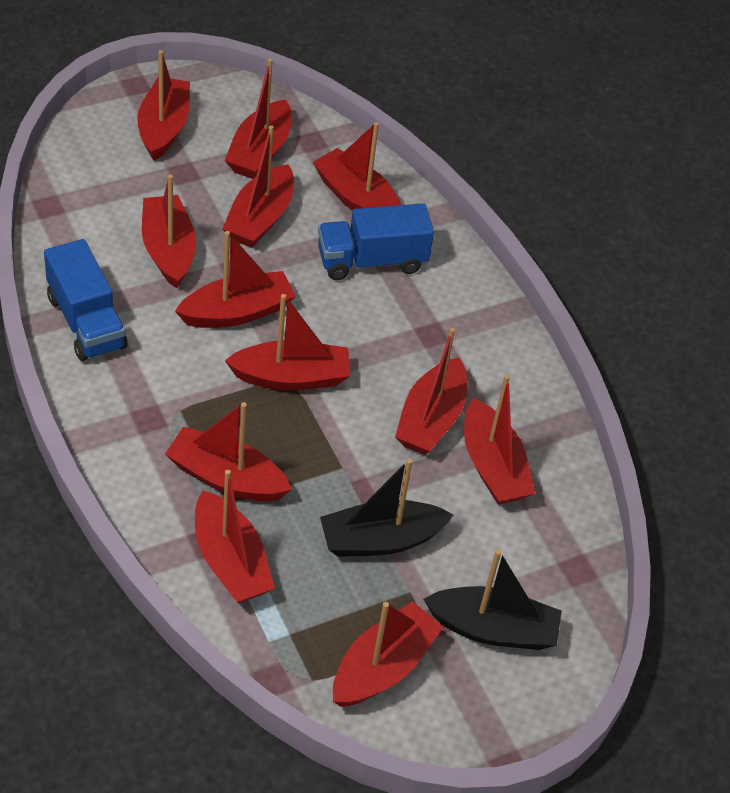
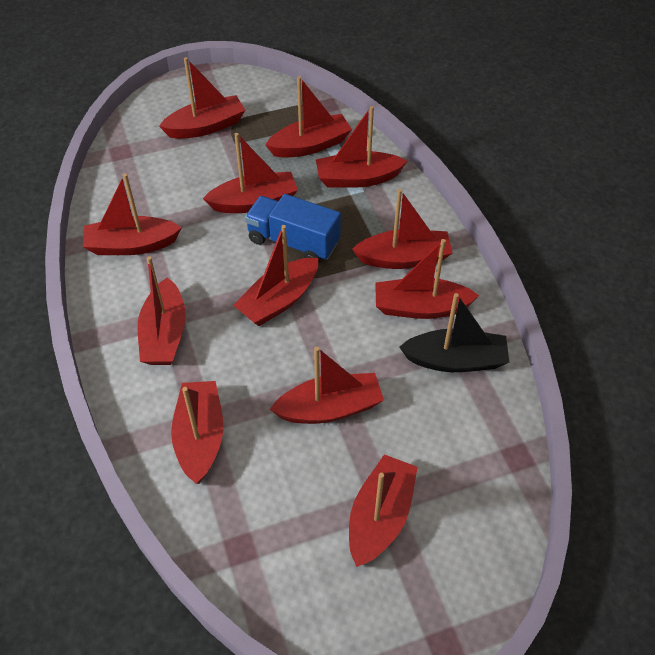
black boat: [320,459,453,557] [424,549,562,650] = 2 -> [399,293,509,372] = 1
blue truck: [44,239,127,361] [318,203,434,280] = 2 -> [245,194,341,263] = 1

